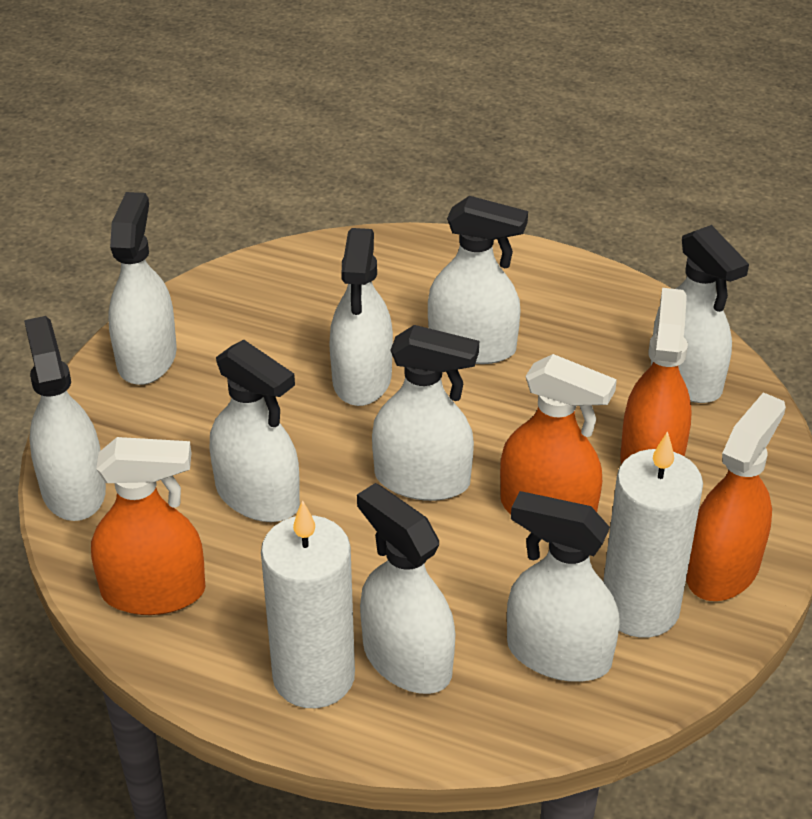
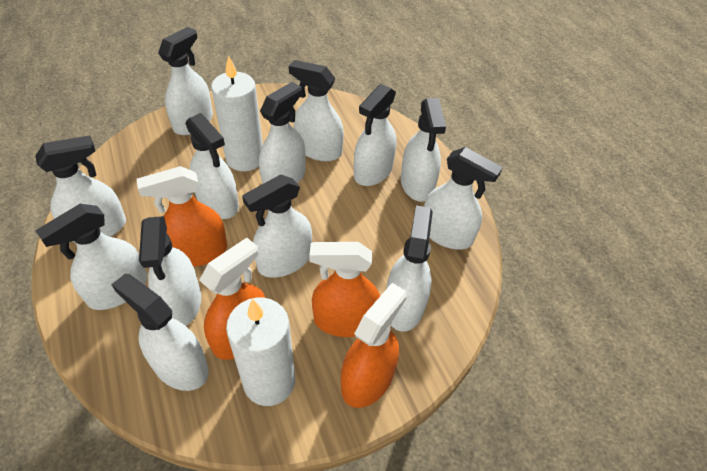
white spray bottle: [24,316,106,521] [108,192,177,385] [210,340,300,522] [329,228,393,406] [357,483,455,694] [372,325,479,501] [428,196,528,364] [507,491,620,682] [651,225,749,403] = 9 -> [35,136,126,243] [35,204,147,310] [111,274,209,391] [139,216,201,326] [158,27,213,135] [185,113,239,219] [242,175,312,278] [259,82,306,184] [289,60,344,161] [354,84,397,186] [386,205,433,331] [401,98,446,202] [424,147,503,250] = 13

